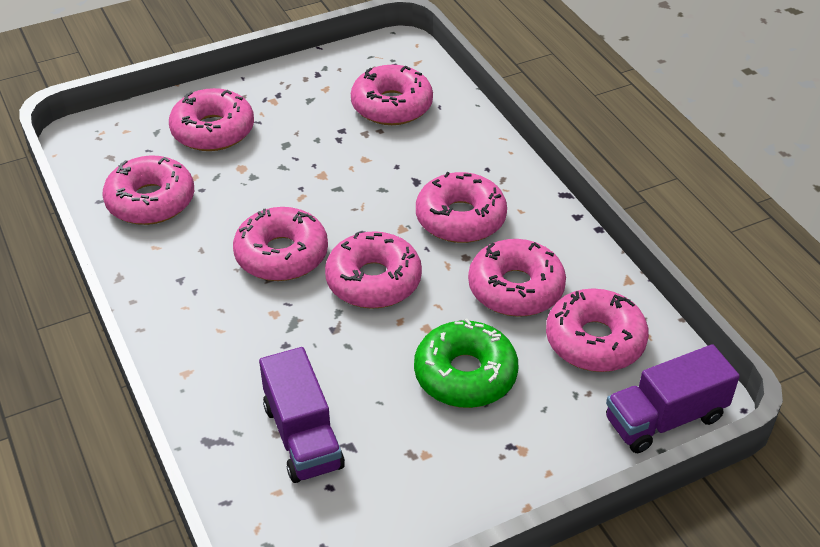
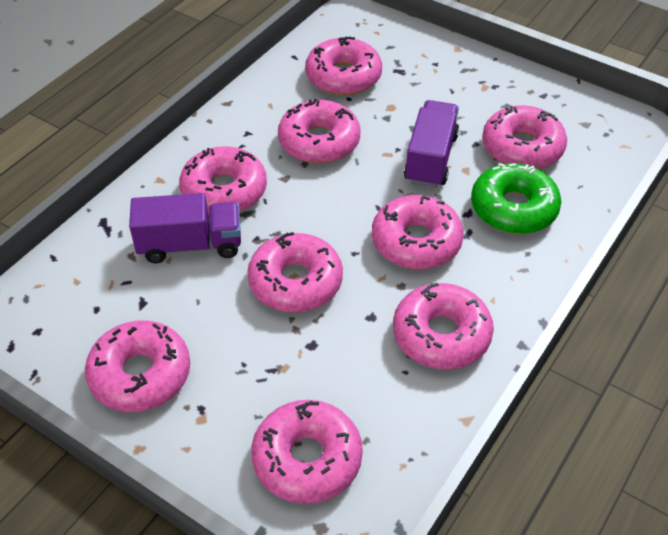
pink donut: [103,155,194,225] [169,88,254,151] [233,207,328,281] [325,231,422,309] [351,65,433,125] [416,172,507,243] [468,239,566,317] [546,288,649,372] = 8 -> [85,320,190,412] [179,146,267,214] [247,232,343,313] [251,400,363,504] [278,99,361,164] [305,37,382,95] [372,195,464,269] [393,283,494,369] [482,105,567,169] = 9

